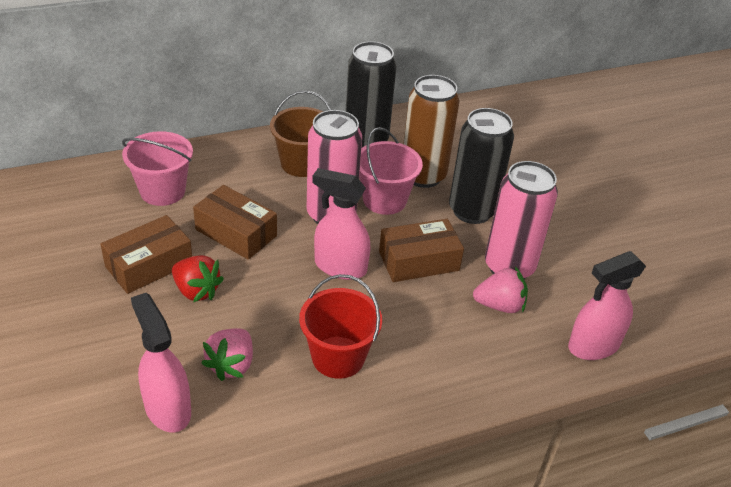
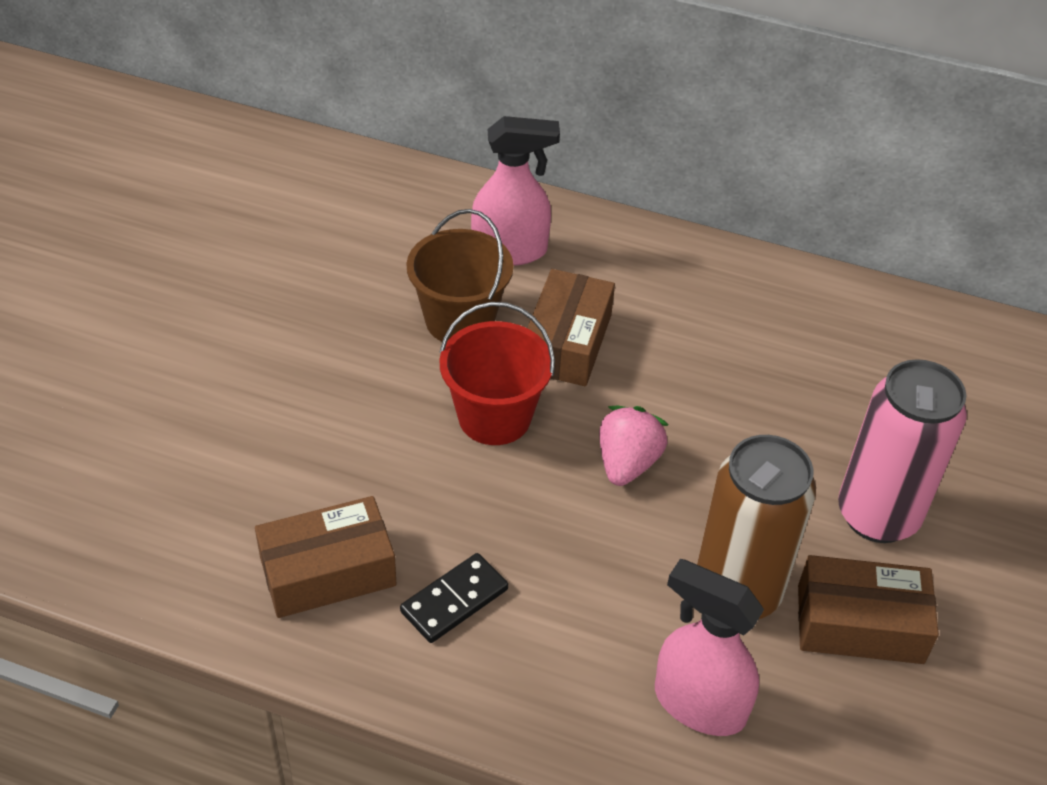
black can: [345,41,396,147] [449,108,514,224] = 2 -> none = 0
black domino: none = 0 -> [400,553,508,643] = 1
pink bucket: [122,131,193,206] [359,127,423,215] = 2 -> none = 0
pink can: [307,110,362,224] [485,161,558,279] = 2 -> [838,359,967,543] = 1
pink spray bottle: [131,293,191,432] [312,168,370,280] [568,251,646,360] = 3 -> [471,116,560,266] [655,559,764,736] = 2
pink strawberry: [201,328,253,381] [473,266,528,313] = 2 -> [599,406,668,486] = 1
red strawberry: [172,255,224,302] = 1 -> none = 0

